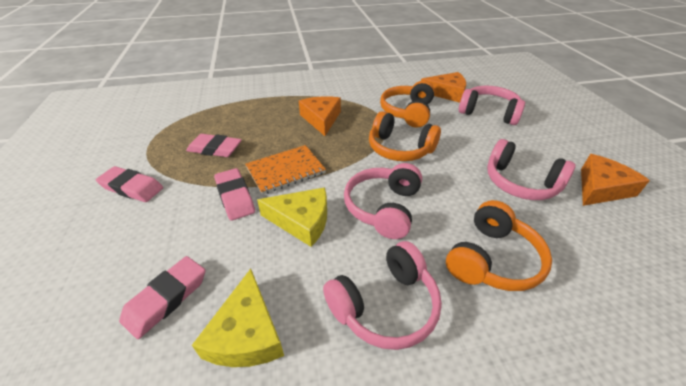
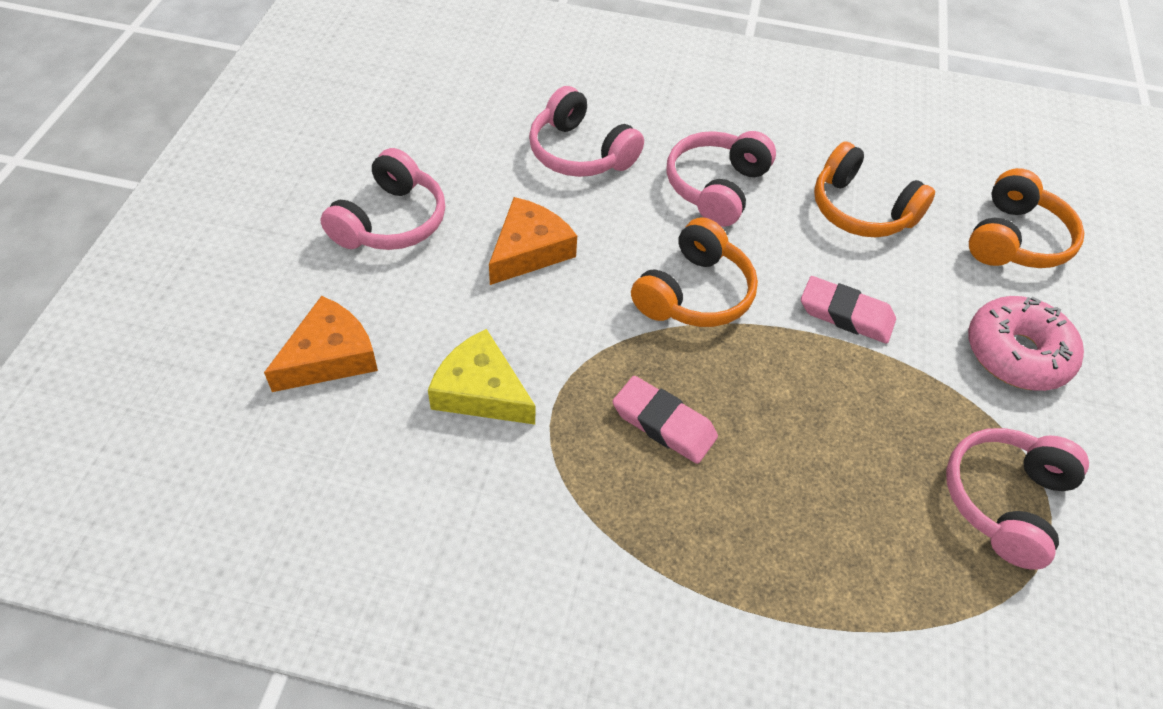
orange cheese: [299,96,341,136] [421,72,466,103] [581,154,650,206] = 3 -> [264,296,378,392] [489,197,577,285] = 2
orange notebook: [245,145,326,195] = 1 -> none = 0
pink donut: none = 0 -> [968,296,1084,391] = 1
pink eraser: [96,166,163,202] [119,256,205,339] [186,134,242,157] [214,168,255,221] = 4 -> [612,376,718,464] [801,276,896,344] = 2
yellow cheese: [192,269,284,367] [257,187,327,247] = 2 -> [428,329,535,425] = 1

